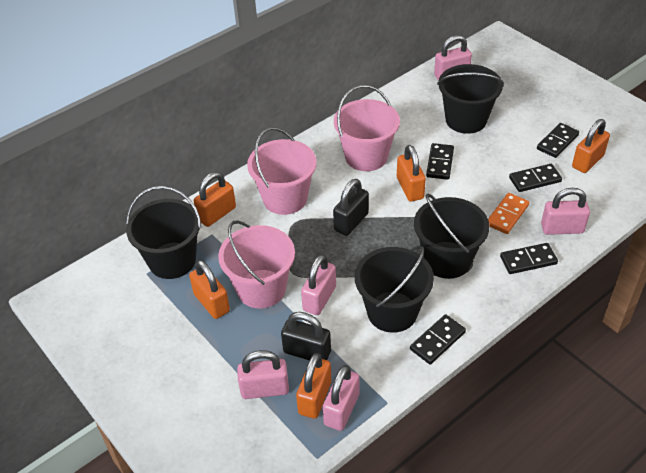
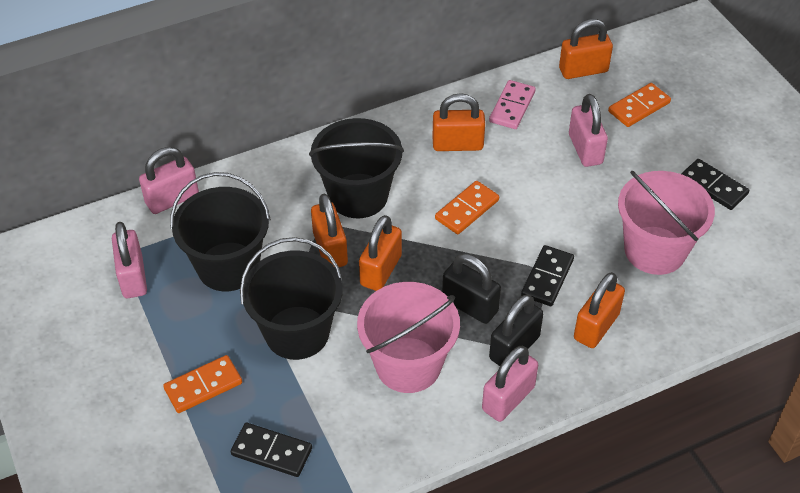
black bucket: [126,186,201,279] [355,246,434,333] [414,194,489,279] [437,64,504,134] = 4 -> [170,172,271,292] [240,237,343,360] [309,118,404,218] = 3
black domino: [410,314,466,365] [426,143,454,180] [500,243,558,274] [509,164,562,192] [537,123,579,158] = 5 -> [231,423,312,477] [521,245,574,306] [681,159,749,210] = 3
orange domino: [488,193,529,234] = 1 -> [163,355,242,413] [435,181,499,234] [608,83,671,127] = 3
pink bucket: [218,221,295,308] [247,128,317,215] [334,85,400,171] = 3 -> [357,282,460,393] [618,171,715,275] = 2
pink domino: none = 0 -> [489,80,536,129] = 1
pink padlock: [237,350,289,399] [301,254,336,315] [323,365,360,431] [434,35,472,81] [541,188,590,235] = 5 -> [112,222,147,298] [139,147,199,214] [482,346,538,422] [569,94,608,167] = 4

